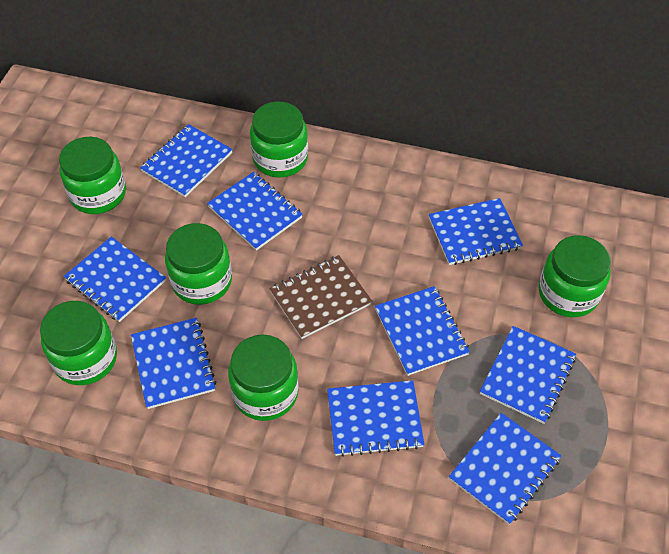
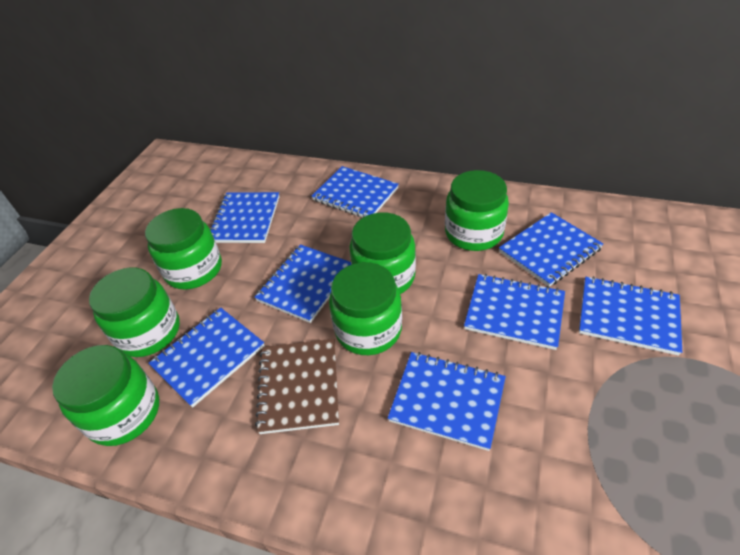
blue notebook: [64,237,166,322] [131,318,216,409] [140,124,233,197] [207,172,303,251] [327,380,425,457] [375,286,470,376] [429,198,523,265] [449,413,562,525] [480,326,576,424] = 9 -> [148,308,265,408] [210,192,280,243] [254,244,351,323] [312,166,399,217] [388,352,506,451] [464,274,565,350] [499,212,603,287] [579,276,682,356] = 8

